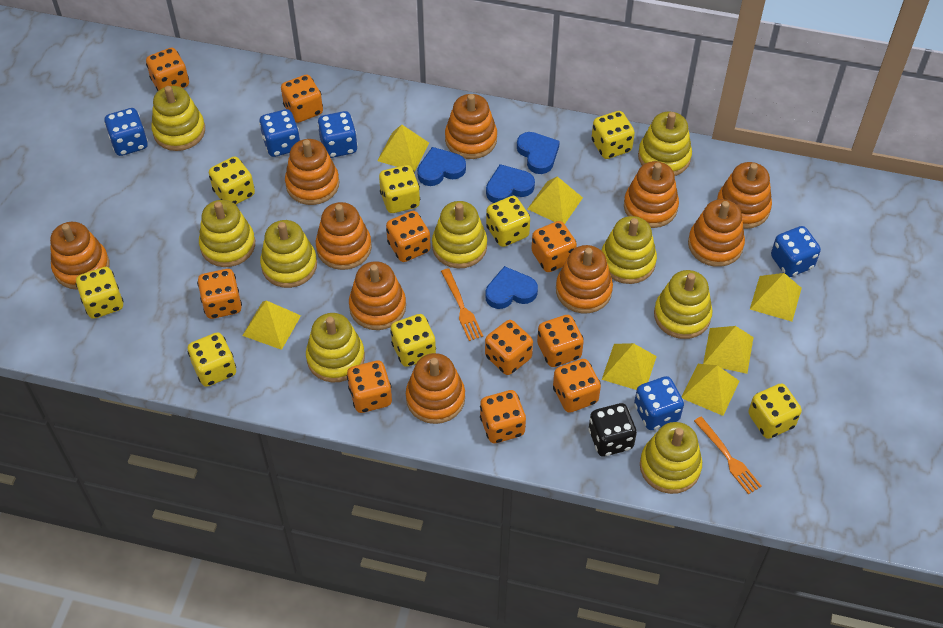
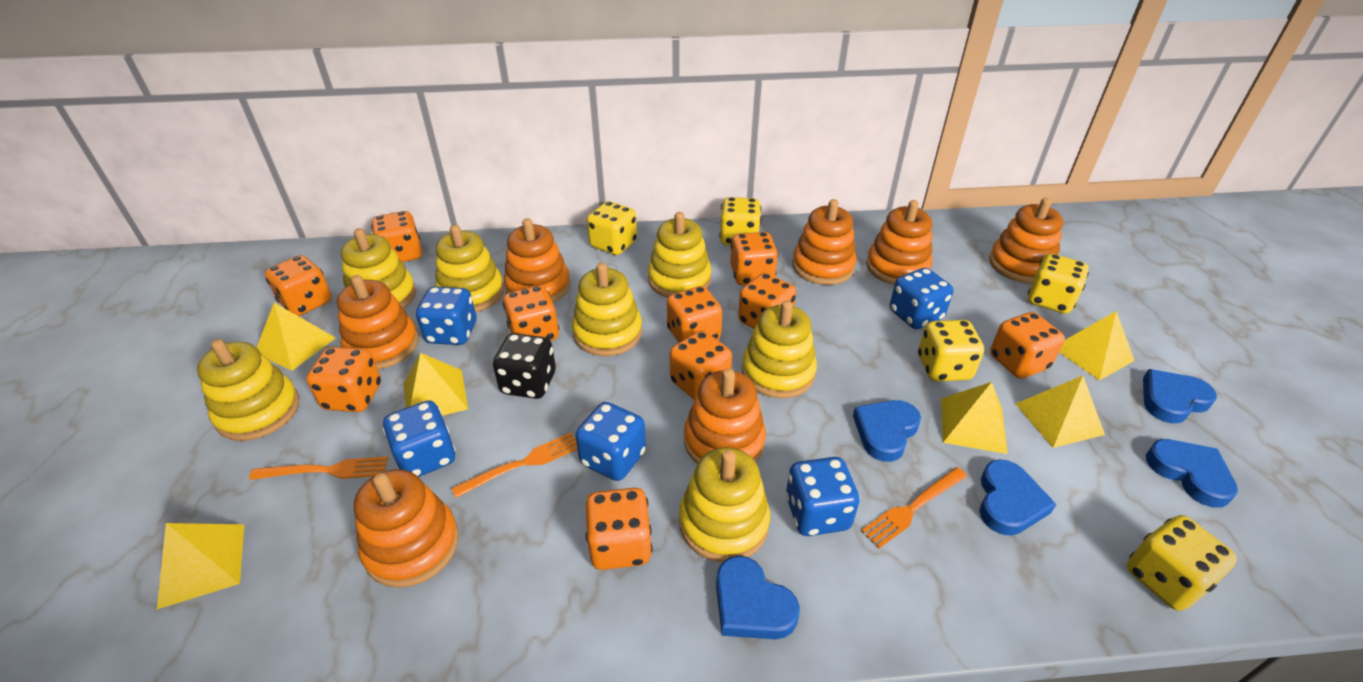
blue heart: [417,147,466,186] [485,266,538,309] [486,164,535,203] [517,132,560,174] = 4 -> [716,556,800,639] [853,400,921,462] [979,459,1057,536] [1143,369,1217,424] [1146,439,1238,508] = 5
orange fork: [441,268,483,341] [694,416,762,495] = 2 -> [249,457,388,480] [451,433,577,498] [861,467,967,548] = 3
orange stacking toy: [50,222,109,290] [285,139,339,205] [316,202,372,270] [349,261,406,330] [406,353,465,424] [445,94,497,159] [556,245,613,313] [624,161,679,228] [688,199,745,267] [717,162,772,229] = 10 -> [337,275,419,370] [354,469,459,588] [504,218,570,303] [684,369,766,463] [792,199,856,285] [866,200,932,285] [989,198,1063,283] = 7
yellow dice: [76,267,124,319] [188,332,236,387] [209,156,255,205] [379,165,420,213] [390,314,436,367] [486,196,530,247] [592,111,635,159] [748,383,802,439] = 8 -> [587,201,637,255] [719,197,761,246] [918,320,984,381] [1028,254,1089,314] [1127,515,1237,611] = 5
yellow pyramid: [242,300,301,350] [377,124,429,172] [528,177,583,224] [602,343,657,390] [682,364,739,416] [703,326,754,374] [750,273,802,322] = 7 -> [157,523,244,609] [257,303,335,371] [404,353,468,416] [941,382,1008,454] [1016,376,1105,448] [1059,311,1135,381] = 6
yellow stacking toy: [151,86,205,151] [199,200,255,267] [260,220,317,288] [306,313,365,382] [432,201,487,268] [601,216,657,284] [638,111,692,176] [640,422,702,494] [654,270,713,339] = 9 -> [197,339,299,441] [341,228,416,309] [435,225,504,312] [572,263,642,356] [648,212,712,298] [679,447,770,562] [742,301,817,398] = 7

